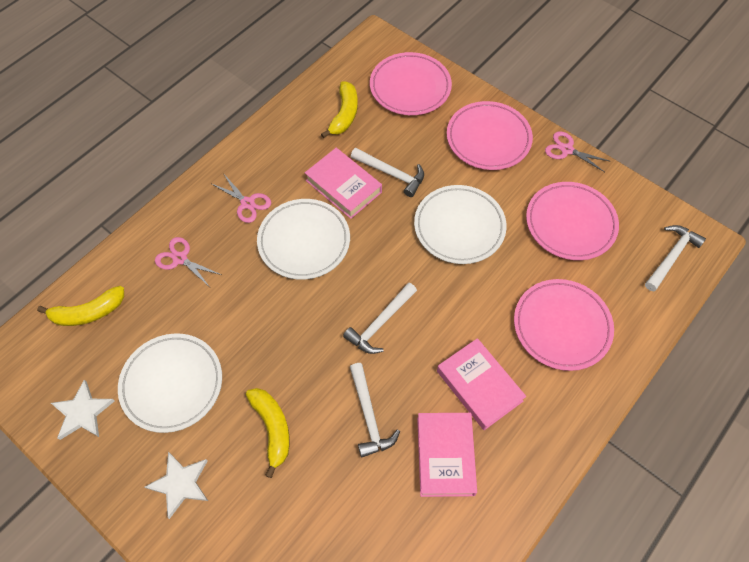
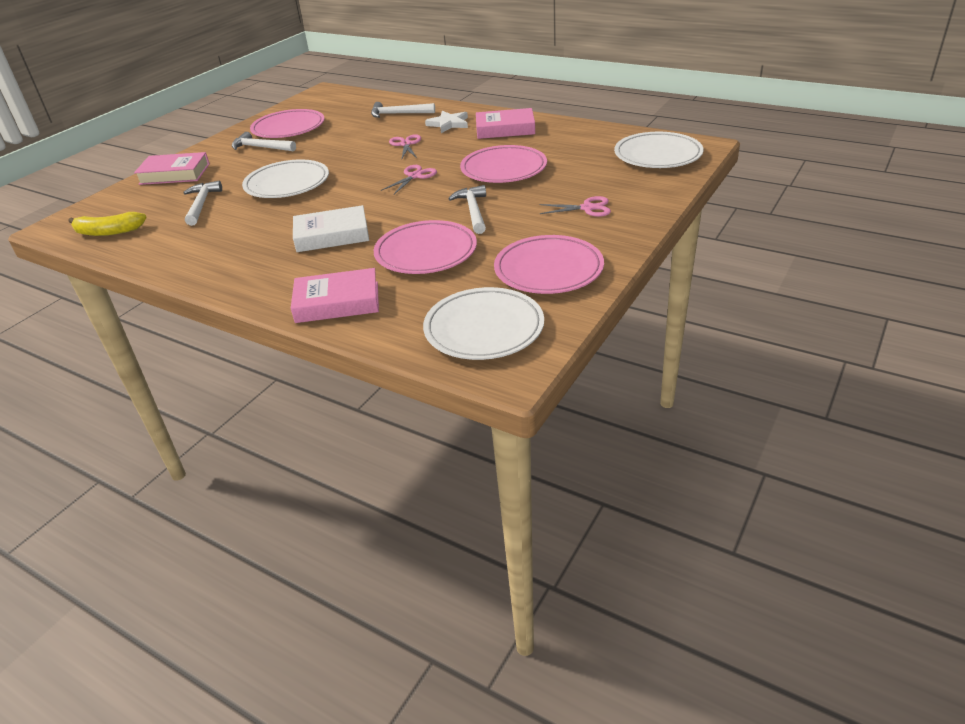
white book: none = 0 -> [293,205,369,252] = 1
white star: [51,380,114,440] [145,452,208,519] = 2 -> [425,111,468,133] = 1
yellow banana: [37,286,124,326] [246,388,290,478] [321,81,358,138] = 3 -> [68,212,147,236] = 1

